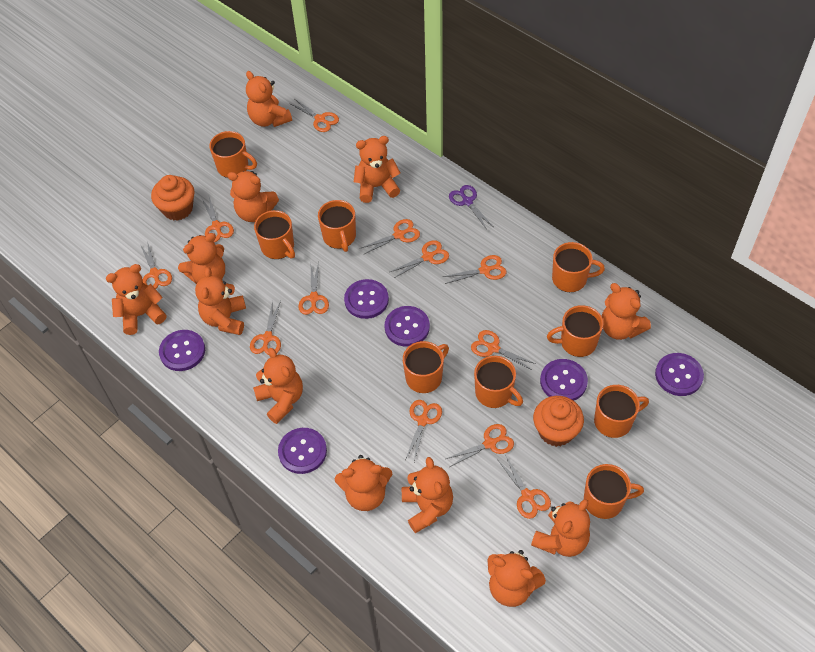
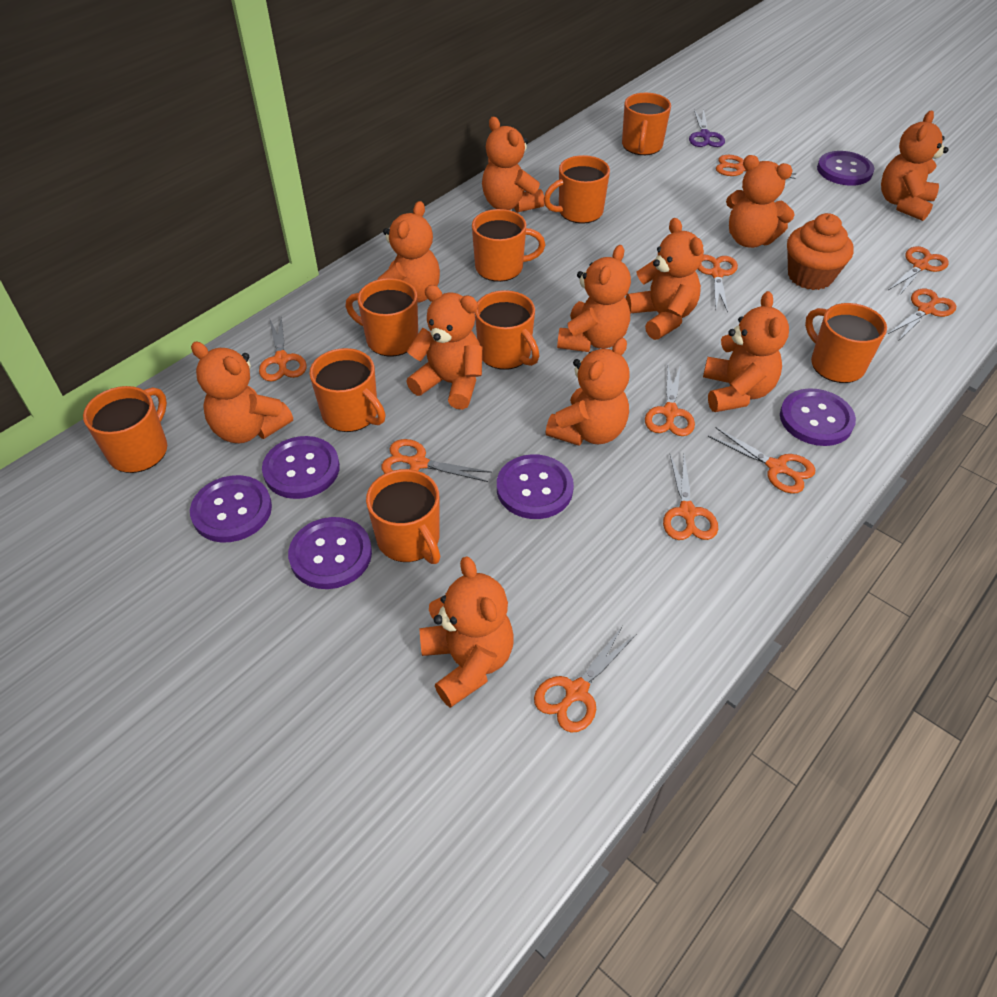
orange cupcake: [151,175,194,221] [533,396,584,447] = 2 -> [787,213,854,290] = 1
orange scissors: [140,241,172,289] [202,197,234,242] [250,301,281,355] [289,99,339,132] [298,262,329,315] [361,219,420,254] [390,240,449,279] [405,400,442,462] [443,255,506,284] [446,424,514,467] [471,330,536,370] [497,455,551,519] = 12 -> [259,316,307,381] [381,439,492,482] [534,626,636,733] [645,365,695,436] [663,454,718,540] [698,255,738,313] [708,427,815,494] [716,155,796,179] [888,289,956,340] [889,246,949,296] = 10
orange teddy bear: [106,264,167,335] [178,233,225,284] [195,267,246,335] [227,171,279,222] [246,71,292,127] [253,348,303,424] [335,455,392,511] [354,136,400,203] [402,457,453,533] [487,550,546,607] [531,499,590,557] [602,283,651,340] = 12 -> [191,342,293,443] [378,201,440,303] [406,285,482,410] [420,556,514,708] [482,117,544,213] [545,338,630,446] [557,245,631,352] [626,218,704,340] [703,291,789,412] [726,155,795,248] [881,111,949,221] = 11

